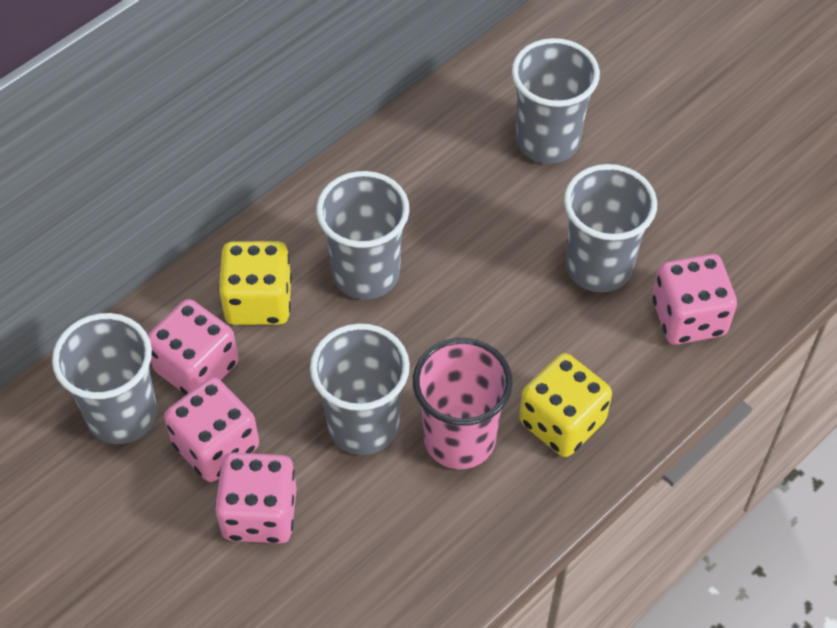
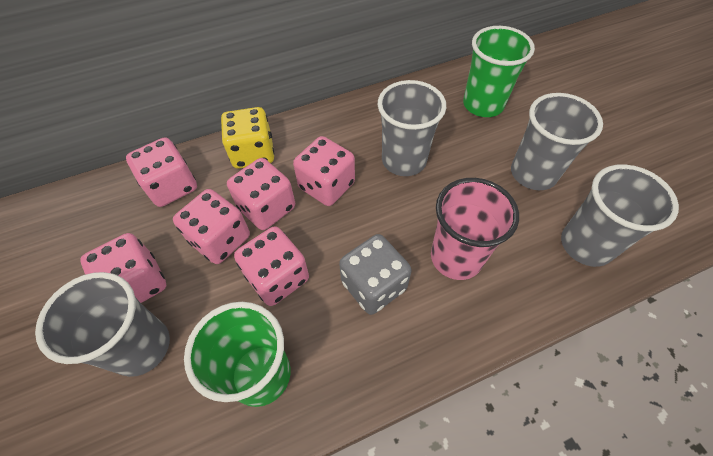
green cup: none = 0 -> [184,302,291,407] [463,26,535,117] = 2
grey cup: [52,313,157,444] [310,323,410,455] [316,171,409,299] [512,38,600,164] [564,164,657,292] = 5 -> [35,272,170,377] [378,80,446,176] [511,93,603,190] [561,164,679,267] = 4
grey dice: none = 0 -> [339,234,412,315] = 1
pink dice: [148,299,239,395] [164,377,259,482] [215,452,297,544] [652,254,737,345] = 4 -> [80,233,166,303] [126,137,197,207] [173,189,250,264] [227,158,295,230] [234,226,309,306] [293,136,355,206] = 6
yellow dice: [218,241,292,325] [519,353,612,457] = 2 -> [221,107,274,169] = 1

